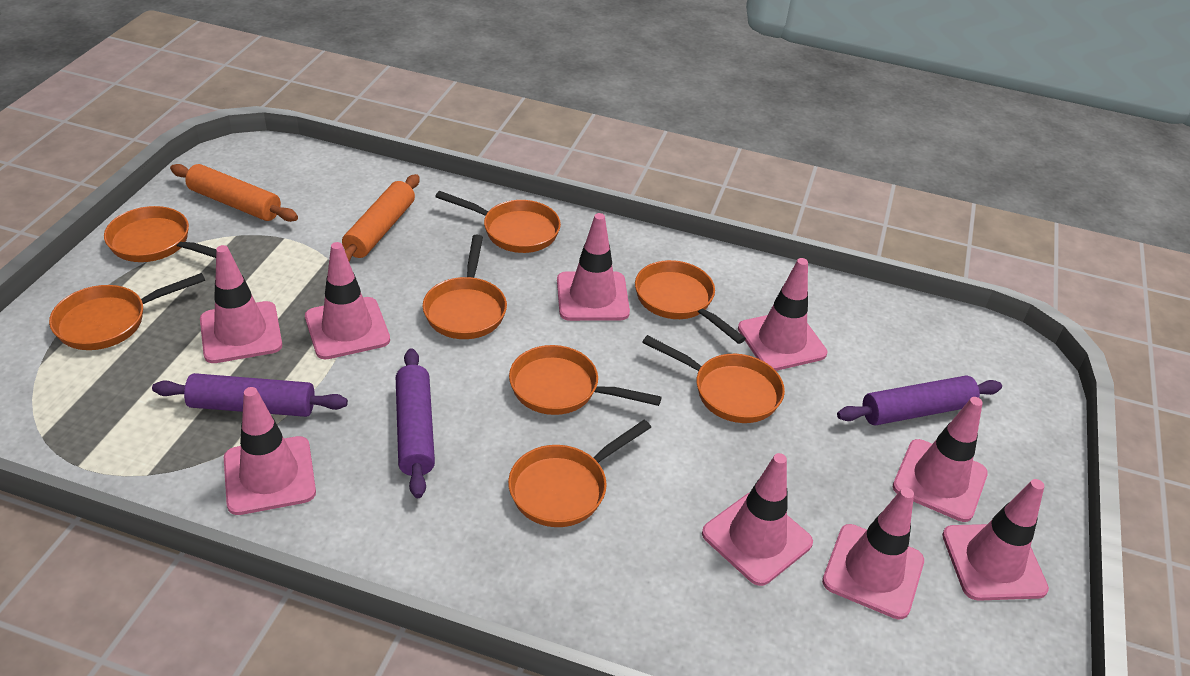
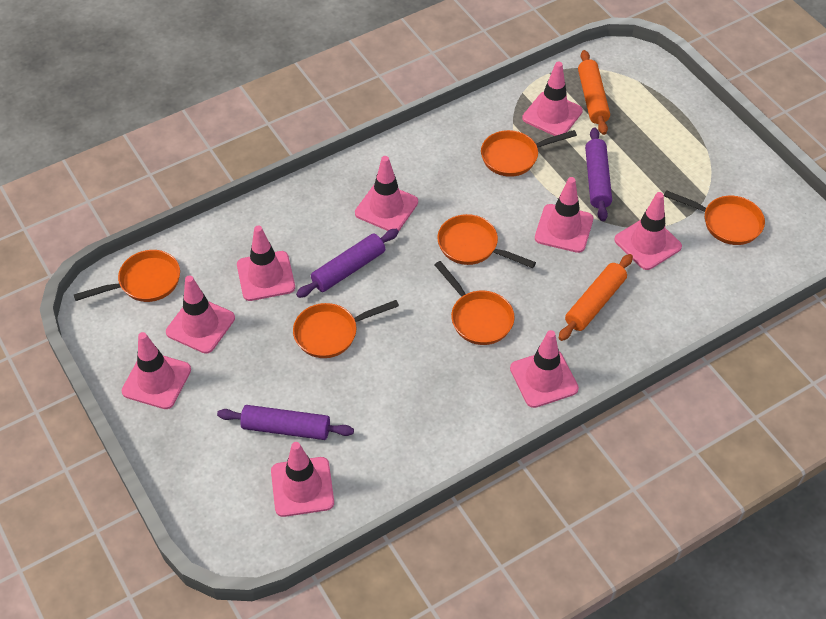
orange pan: [49,273,205,350] [104,206,216,262] [423,235,507,339] [435,191,561,253] [508,420,651,527] [509,345,662,415] [635,260,746,344] [642,335,785,423] = 8 -> [74,250,180,302] [293,300,399,358] [435,261,515,345] [437,214,536,268] [481,130,577,177] [664,190,765,245] = 6

